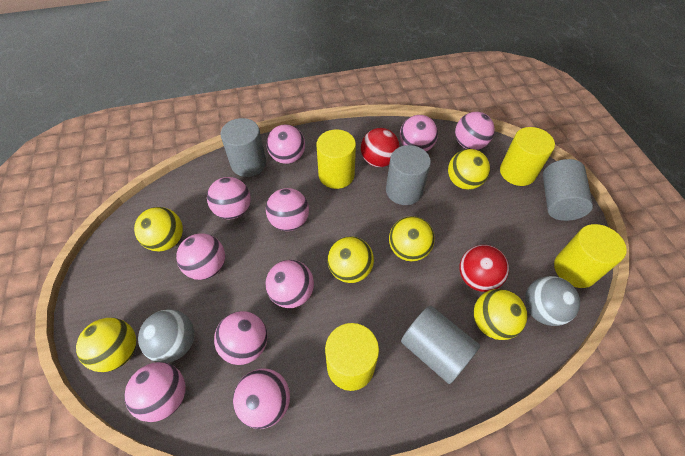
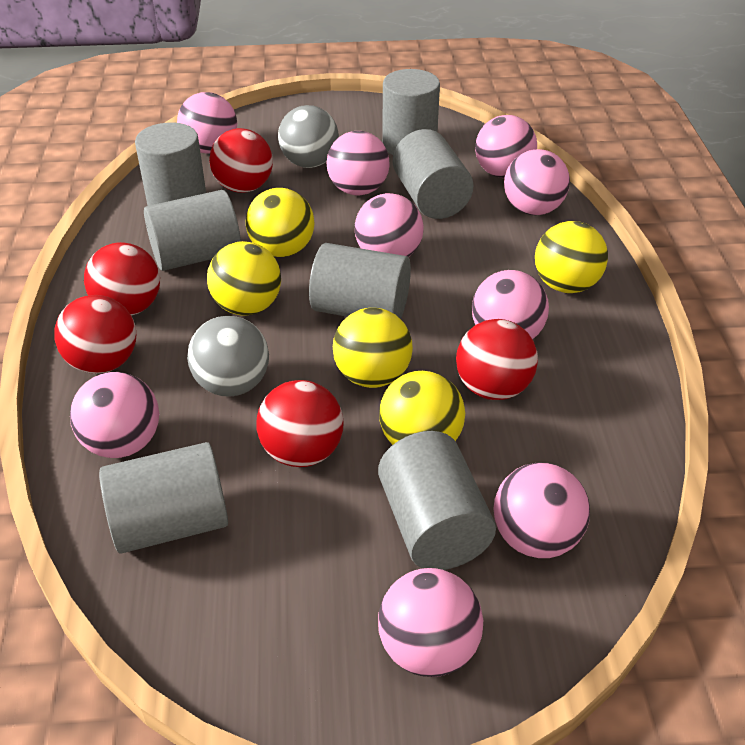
grey cylinder: [220,118,266,177] [386,145,431,205] [401,305,480,384] [543,159,593,221] = 4 -> [99,442,228,554] [135,122,206,206] [144,190,241,271] [309,243,411,319] [378,431,496,570] [382,69,440,155] [393,129,473,219] = 7
pink ball: [124,362,186,422] [176,233,225,280] [207,177,251,219] [214,311,268,365] [233,368,290,429] [265,260,314,308] [266,124,305,164] [266,188,309,231] [400,115,438,151] [455,112,495,150] = 10 -> [70,372,159,458] [177,92,237,154] [327,131,390,195] [355,193,424,257] [378,568,483,677] [472,270,549,339] [475,115,537,178] [493,463,590,558] [504,149,570,215] = 9
red ball: [361,128,400,167] [460,245,509,292] = 2 -> [54,295,136,374] [84,242,160,316] [209,128,273,193] [257,380,344,467] [456,319,538,400] = 5
yellow ball: [76,318,136,372] [134,207,183,252] [327,236,374,283] [389,216,435,261] [448,149,490,190] [474,289,527,340] = 6 -> [207,241,281,316] [246,188,315,257] [333,308,413,388] [379,371,465,445] [535,221,608,293] = 5
yellow cylinder: [316,129,356,189] [325,323,379,391] [500,127,555,186] [554,224,627,288] = 4 -> none = 0

